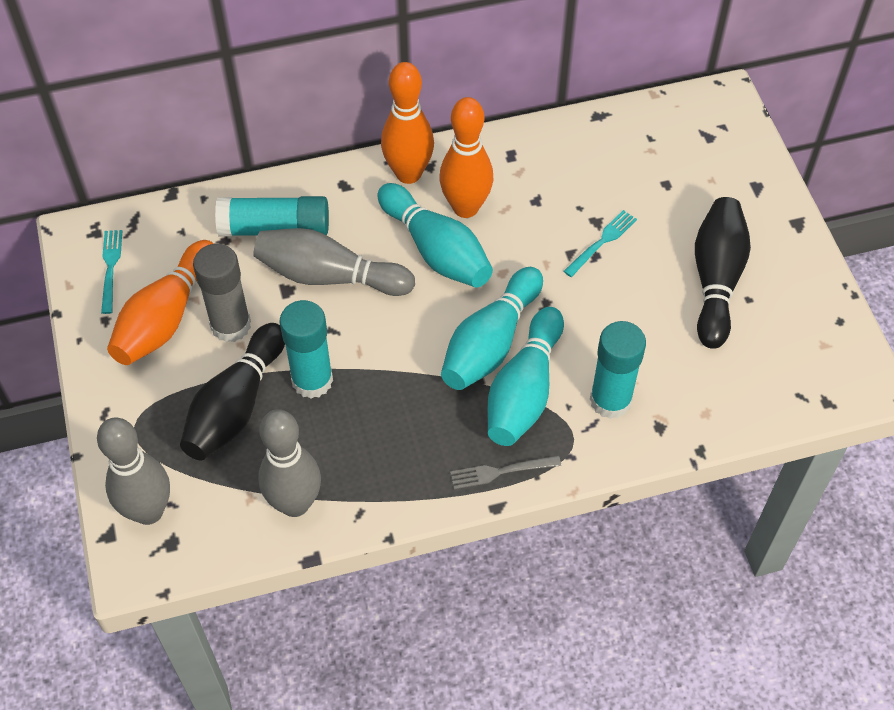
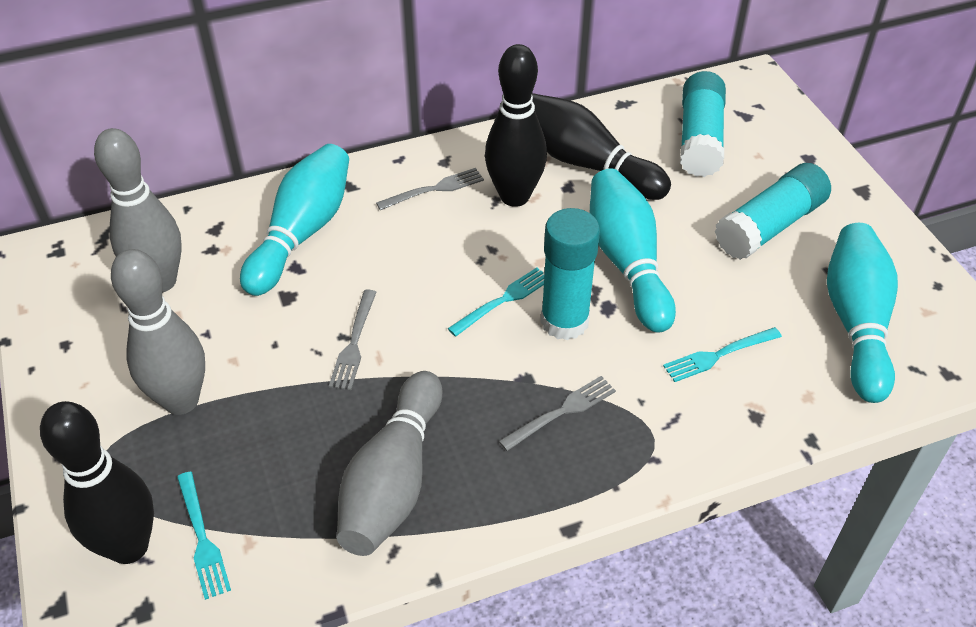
black bowling pin: [180,323,285,461] [695,197,751,349] = 2 -> [40,401,154,564] [485,44,547,207] [532,93,671,200] = 3
grey fork: [450,455,561,489] = 1 -> [329,289,377,390] [376,168,484,210] [499,376,616,451] = 3
grey glue stick: [193,244,251,343] = 1 -> none = 0
orange bowling pin: [107,240,214,365] [381,62,434,184] [439,97,493,218] = 3 -> none = 0
turquoise fork: [101,230,122,314] [564,210,637,277] = 2 -> [177,472,231,600] [448,268,544,337] [663,327,782,382] = 3

